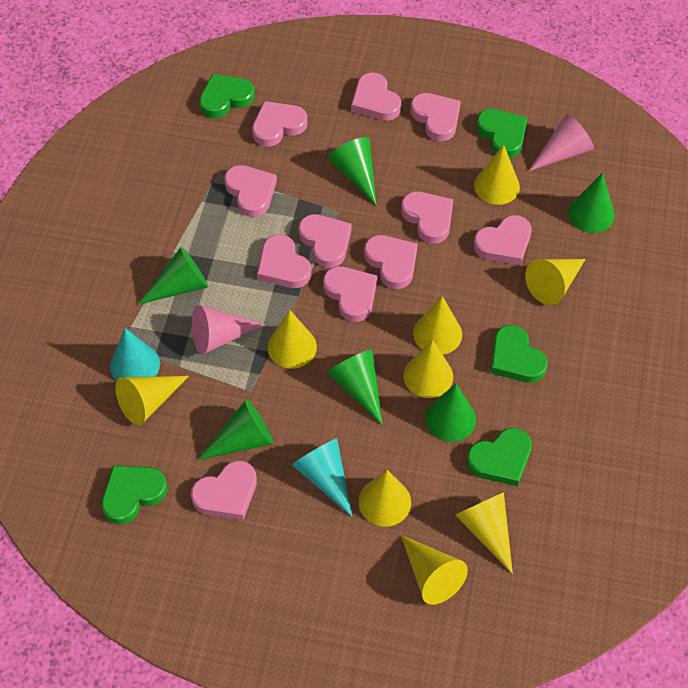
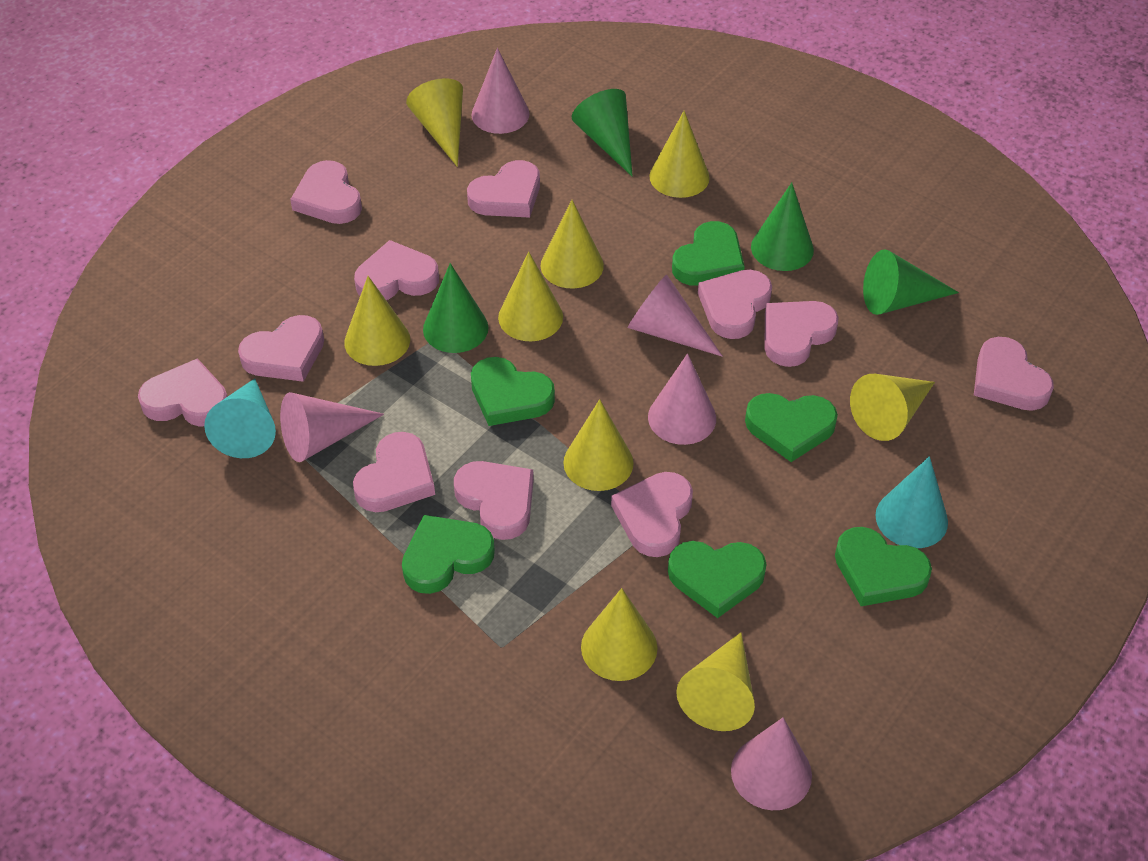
green cone: [138,247,208,305] [197,400,273,460] [327,350,383,425] [328,137,377,206] [425,384,476,442] [568,173,615,233] = 6 -> [423,263,489,353] [572,89,633,177] [751,183,814,271] [863,249,959,315] = 4
green heart: [102,465,167,524] [199,74,255,118] [467,428,532,487] [476,109,527,158] [490,325,548,383] = 5 -> [402,515,495,594] [471,357,555,426] [668,541,767,618] [672,221,745,286] [745,393,838,462] [835,527,932,606] = 6
pink cone: [192,305,266,355] [529,114,594,171] = 2 -> [280,392,384,462] [471,48,529,134] [628,274,723,357] [648,353,716,445] [731,718,812,810] = 5

